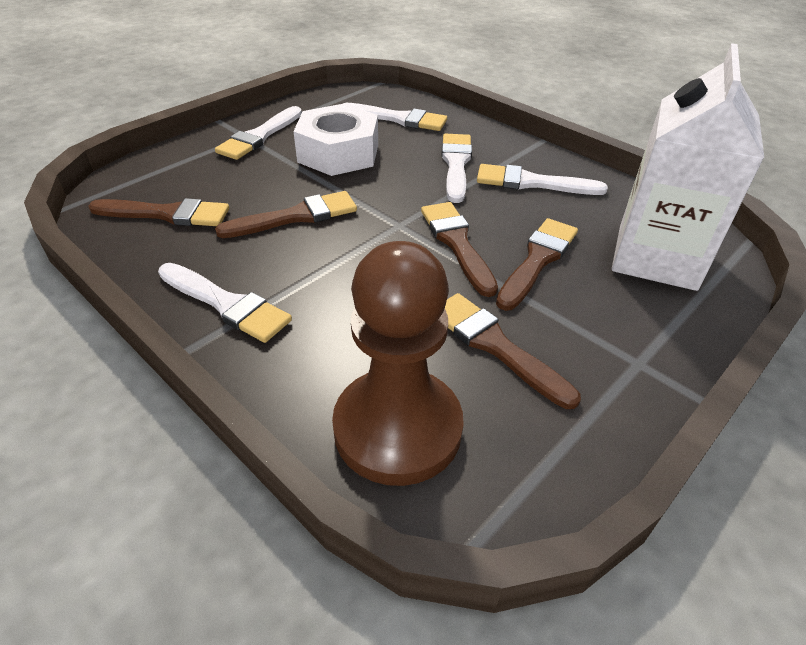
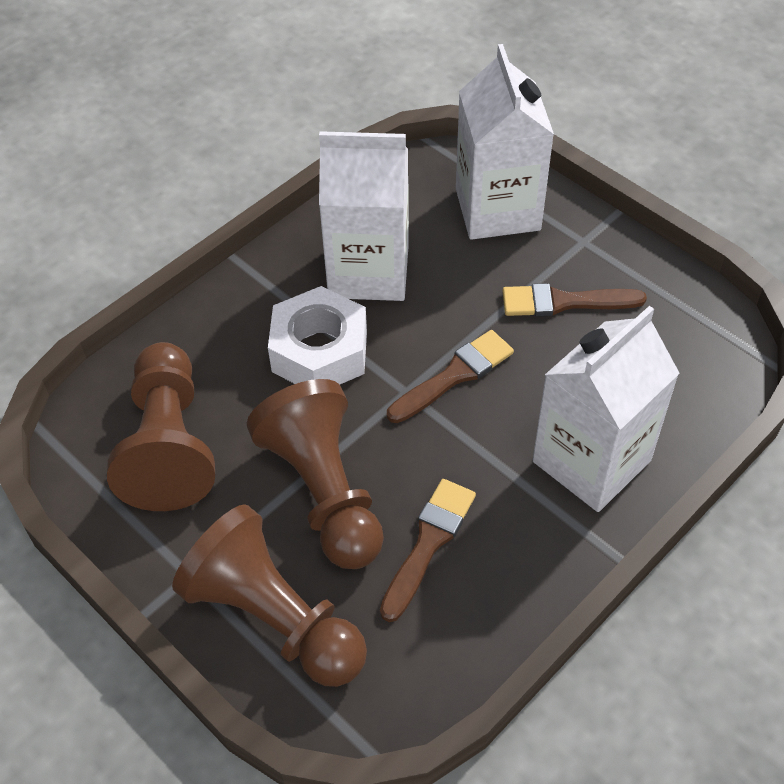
brown brush: [88,198,229,226] [215,191,357,238] [421,202,498,297] [445,293,581,409] [496,218,578,311] = 5 -> [380,479,476,622] [387,330,514,423] [503,283,647,316] = 3
brown pawn: [332,241,464,486] = 1 -> [107,342,215,511] [172,504,367,687] [246,379,384,569] = 3
white brush: [158,263,292,343] [215,106,302,160] [343,103,447,131] [441,134,472,203] [477,164,608,195] = 5 -> none = 0
white carton: [612,43,764,291] = 1 -> [319,131,409,301] [456,44,554,240] [533,306,679,512] = 3

